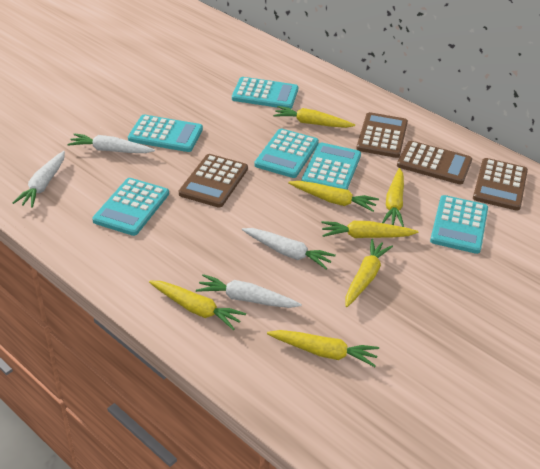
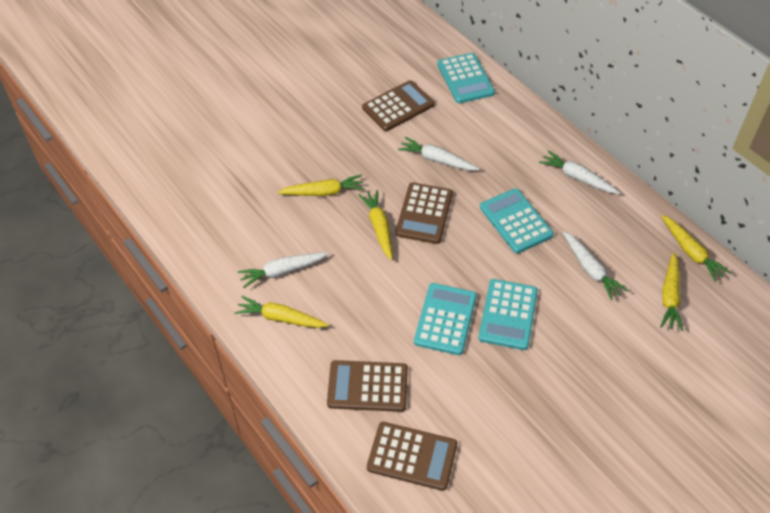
turquoise calculator: [92,178,169,236] [128,115,203,152] [232,77,298,109] [254,128,319,178] [302,143,361,190] [430,195,488,254] = 6 -> [414,283,477,355] [437,53,495,103] [479,279,538,350] [480,188,554,253] = 4
yellow carrot: [149,281,246,330] [267,330,379,367] [273,106,355,128] [288,181,379,212] [321,221,418,238] [345,239,393,307] [382,168,404,227] = 7 -> [235,296,329,328] [277,175,365,196] [359,190,393,260] [660,253,683,331] [661,215,731,282] = 5

